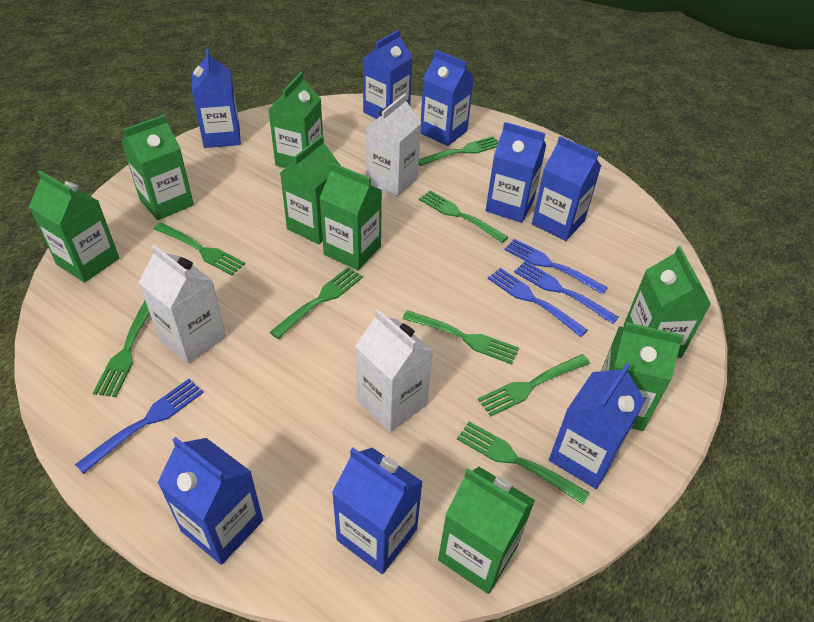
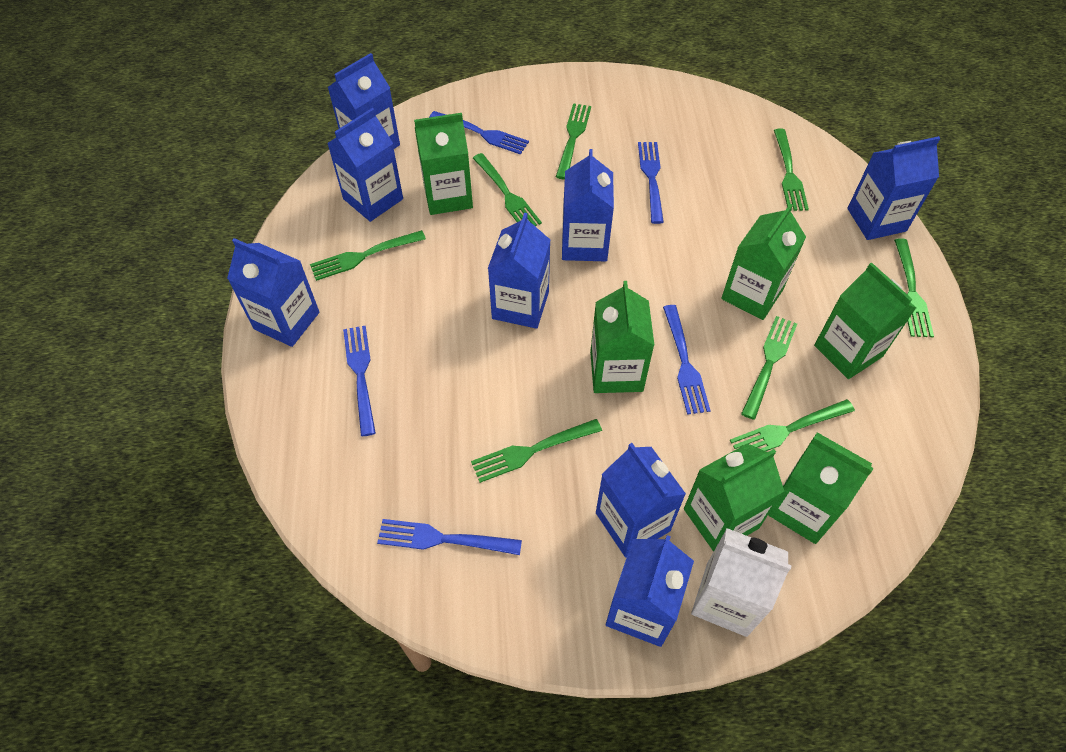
blue fork: [75,379,204,474] [488,268,588,337] [504,239,608,295] [514,261,619,324] = 4 -> [343,326,376,436] [377,519,522,555] [429,111,529,155] [638,142,664,224] [663,305,711,415] = 5
green carton: [29,170,119,283] [122,115,194,220] [268,72,323,168] [280,135,341,244] [320,163,382,270] [438,467,535,594] [601,322,684,431] [624,246,711,358] = 8 -> [414,113,473,215] [590,281,654,393] [684,443,784,552] [721,204,806,320] [768,432,874,544] [814,262,916,379] = 6
white carton: [138,245,226,364] [355,309,433,432] [366,93,421,197] = 3 -> [691,528,792,637] = 1

